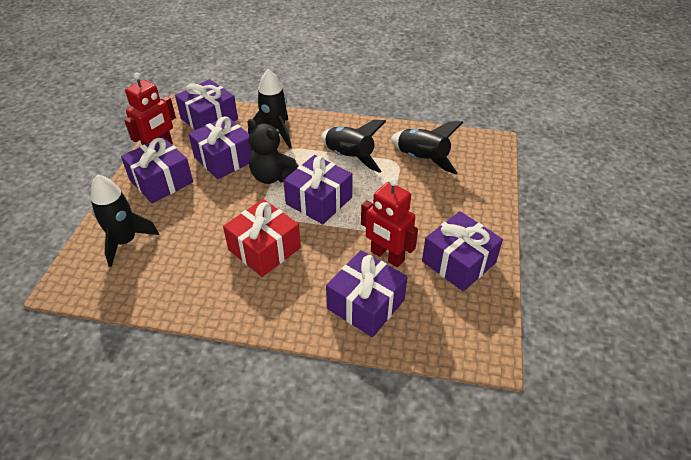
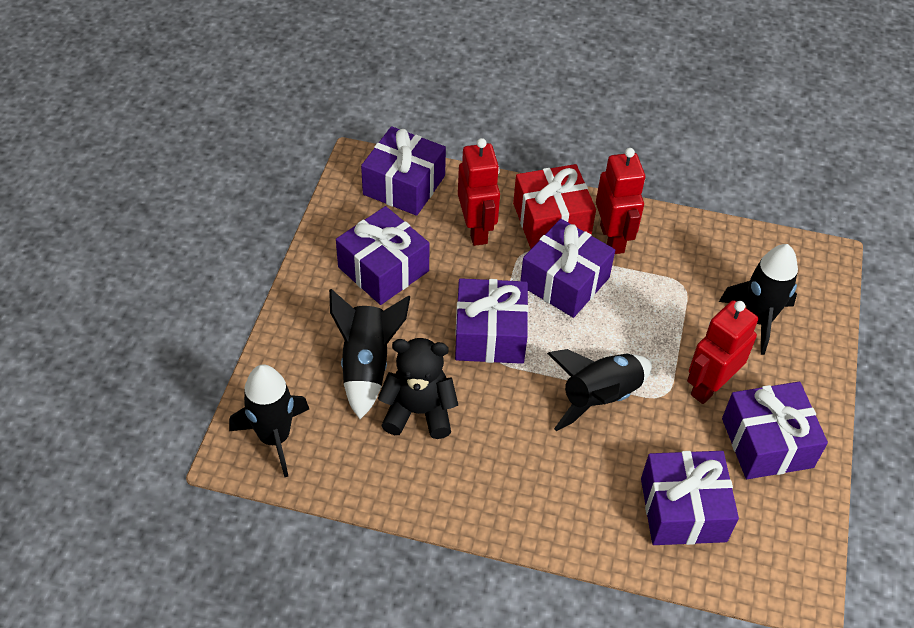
red robot: [124,73,176,145] [361,177,418,267] = 2 -> [458,138,500,246] [596,148,645,254] [687,300,758,404] = 3

